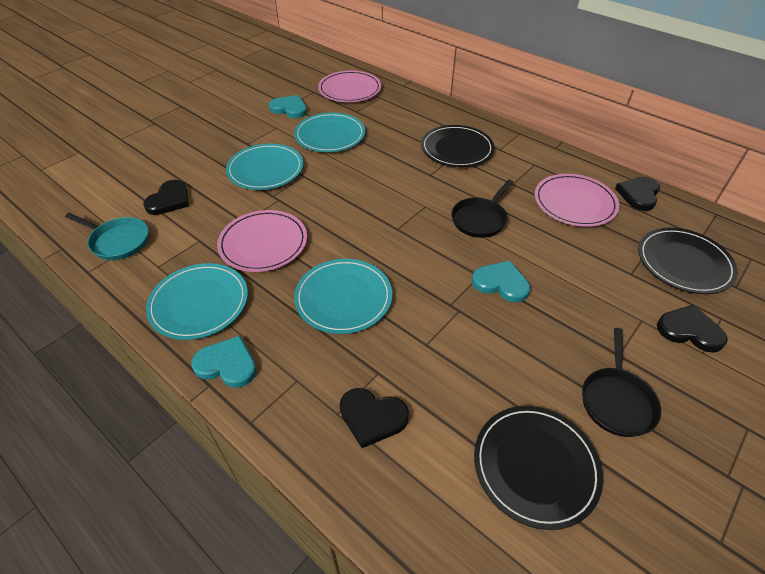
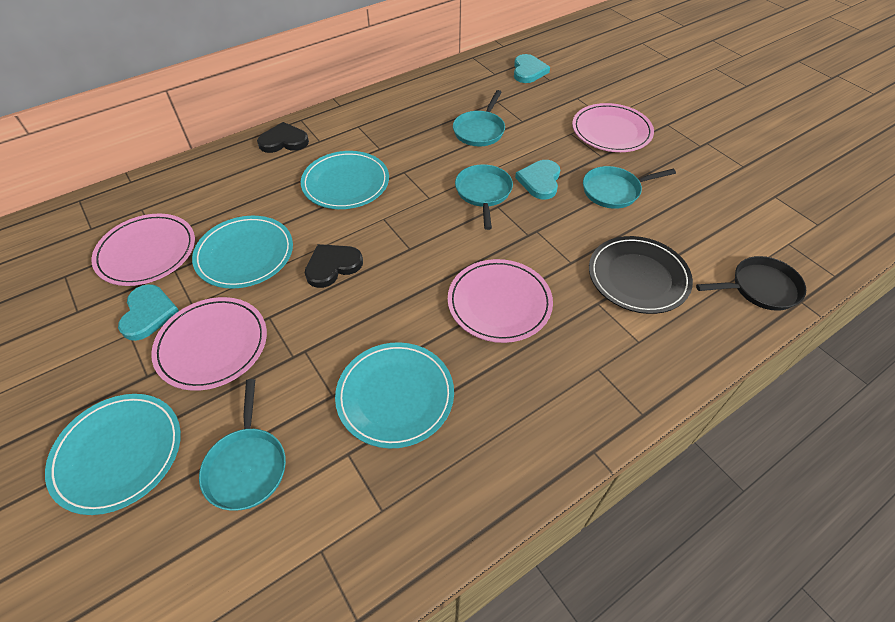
black heart: [143,180,189,215] [340,388,409,448] [615,177,660,211] [657,305,728,353] = 4 -> [257,122,309,153] [305,244,363,288] = 2
black pan: [452,180,513,238] [582,328,661,437] = 2 -> [696,256,806,311] = 1
black plate: [421,125,495,167] [474,406,603,530] [638,228,738,294] = 3 -> [589,236,693,314] = 1
pink plate: [217,210,307,272] [318,70,382,102] [535,174,620,227] = 3 -> [92,213,195,286] [151,297,267,391] [448,259,553,343] [572,103,654,152] = 4
turquoise pan: [65,213,149,260] = 1 -> [199,379,286,511] [453,90,505,146] [455,164,513,230] [583,166,676,209] = 4

